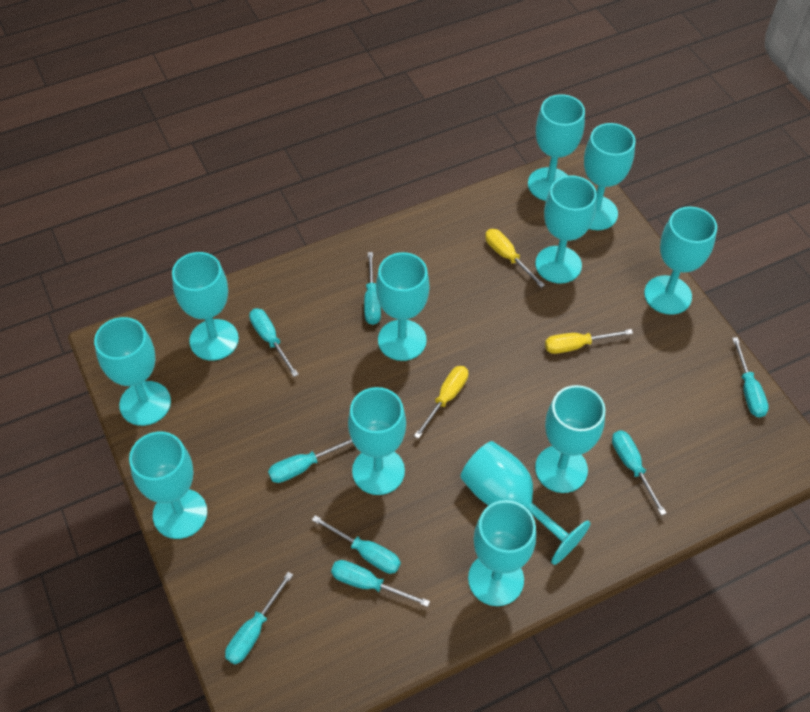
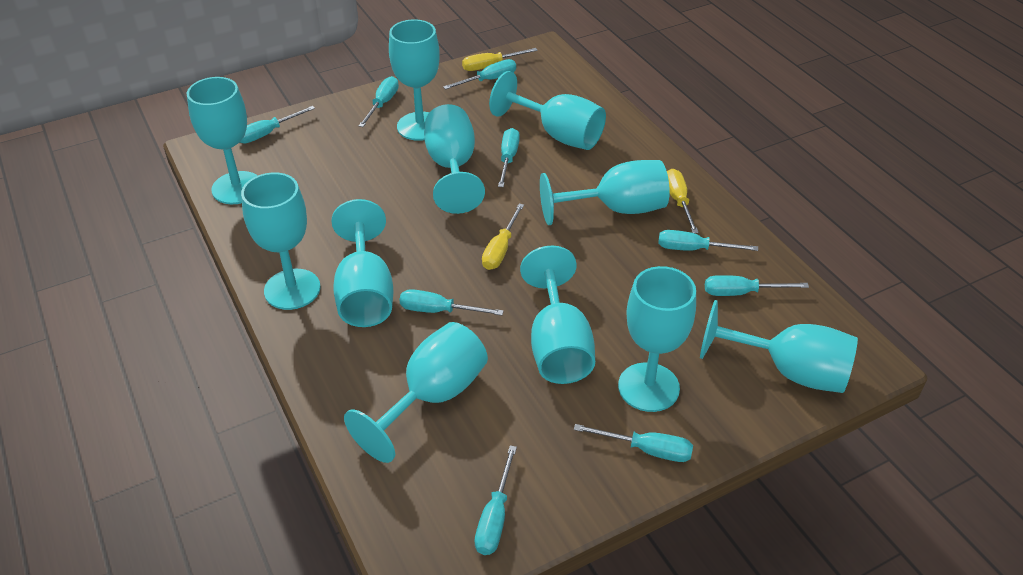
turquoise goblet: [94,317,171,426] [129,432,207,539] [172,252,239,361] [348,387,406,495] [376,252,429,361] [461,441,591,565] [468,500,536,606] [528,94,585,201] [535,176,597,283] [535,385,606,493] [584,123,635,230] [644,206,717,315] = 12 -> [187,77,258,204] [241,172,321,310] [331,199,393,327] [344,322,488,463] [389,19,440,141] [424,104,485,214] [489,71,606,150] [520,246,595,384] [540,160,670,225] [618,266,696,412] [700,300,858,393] = 11
turquoise screwdriver: [225,572,293,664] [249,308,299,377] [268,438,353,483] [312,515,401,574] [331,560,430,607] [364,252,381,325] [612,430,667,516] [732,337,769,418] = 8 -> [239,106,315,143] [359,76,399,127] [399,289,504,315] [443,59,516,90] [475,445,517,555] [498,128,520,187] [574,424,693,462] [658,230,758,251] [705,275,809,296] = 9

